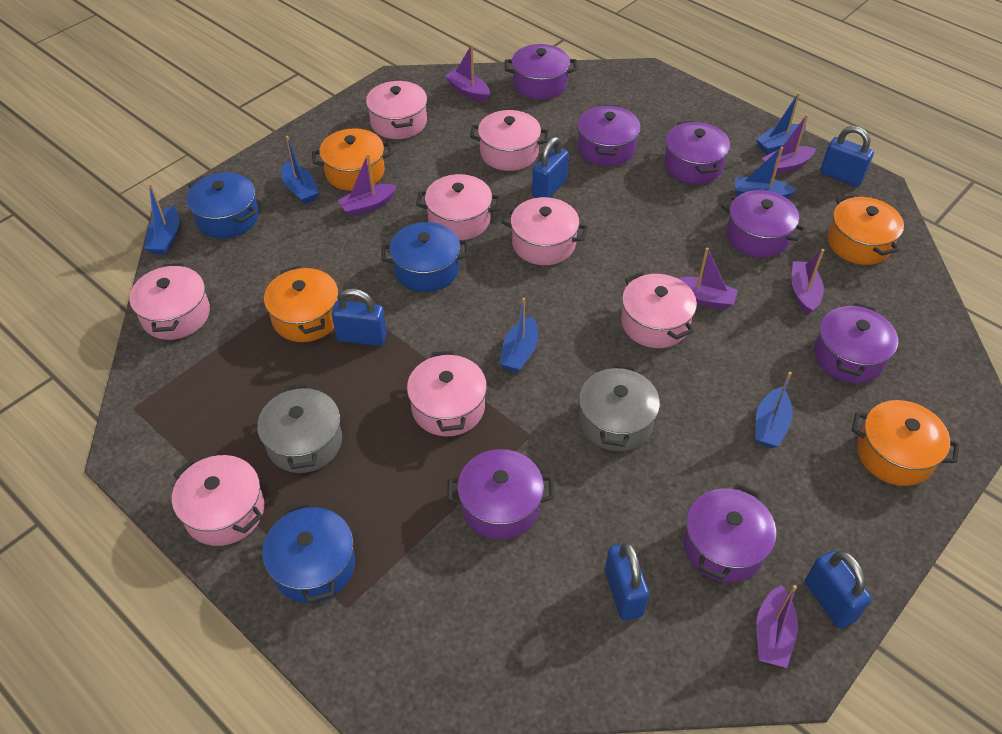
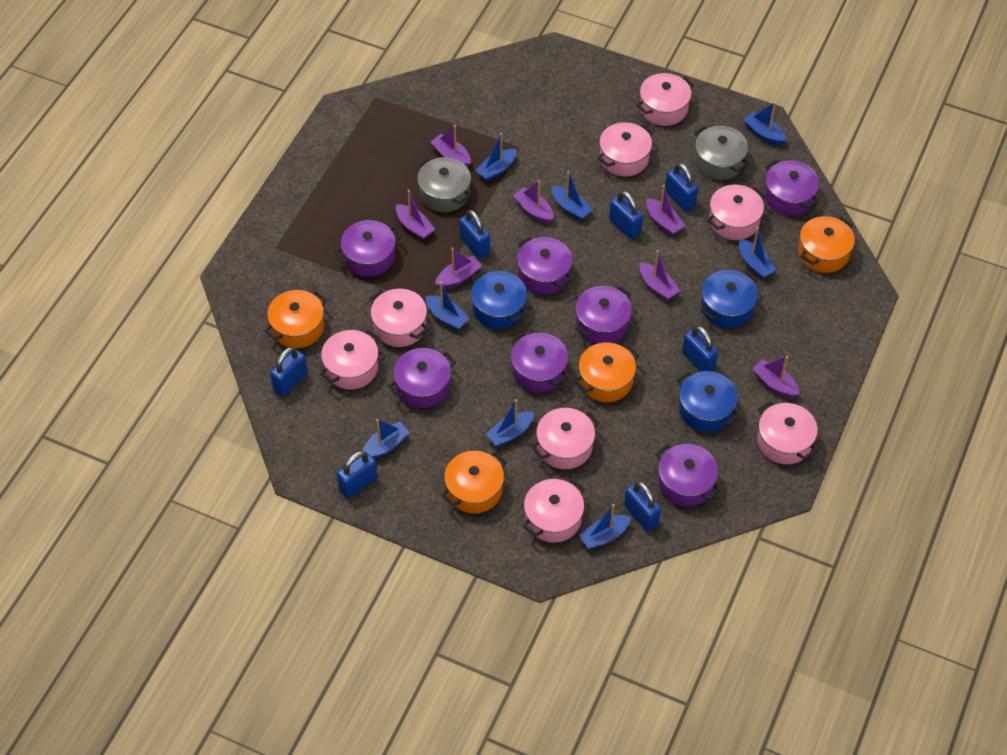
blue boat: [144,183,179,255] [282,136,319,204] [499,298,538,372] [735,147,797,199] [755,372,793,448] [756,93,806,155] = 6 -> [362,419,410,459] [426,282,470,330] [475,133,517,181] [486,399,534,447] [552,171,593,220] [579,504,631,549] [739,227,776,278] [743,102,786,145] = 8
blue padlock: [332,289,387,346] [532,137,569,198] [605,542,649,621] [805,551,872,629] [820,126,874,187] = 5 -> [270,347,308,396] [337,451,378,498] [459,210,490,259] [609,191,643,239] [624,481,661,531] [665,163,698,212] [682,326,718,372] = 7
purple boat: [338,153,397,217] [445,44,490,102] [677,248,738,310] [756,585,798,668] [761,114,816,175] [792,249,824,315] = 6 -> [396,190,435,240] [431,125,471,168] [435,248,482,288] [513,180,554,223] [640,250,680,301] [646,185,685,235] [752,356,799,398] = 7

